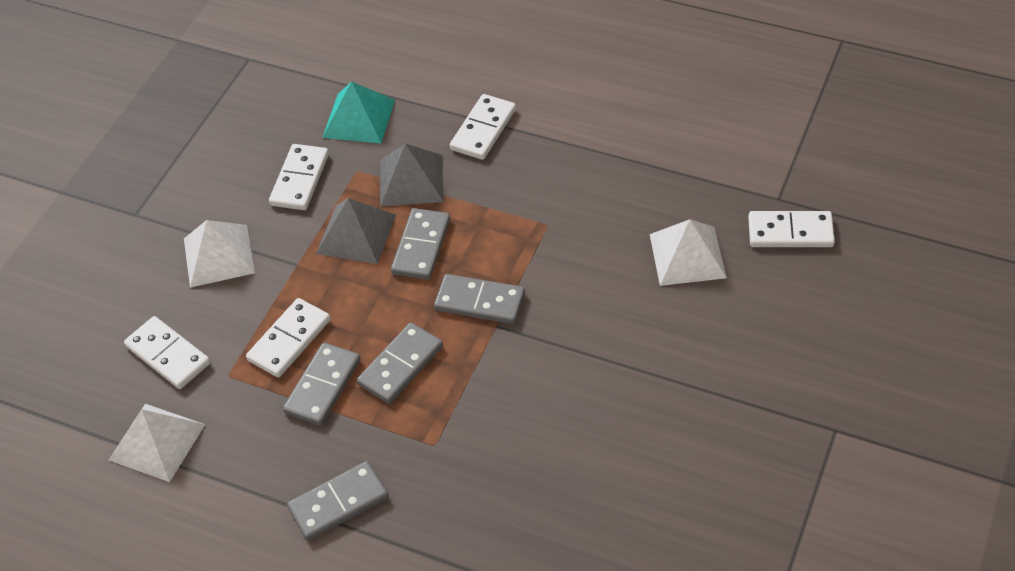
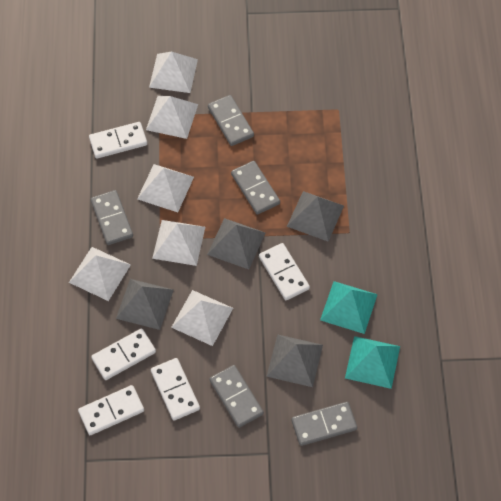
grey pyramid: [316,198,396,264] [380,144,444,207] = 2 -> [116,279,174,330] [207,218,265,269] [266,334,323,387] [287,191,344,242] = 4
turquoise pyramid: [322,81,395,144] = 1 -> [320,281,378,334] [345,336,400,389] = 2
white pyramid: [109,404,206,482] [184,220,255,288] [650,219,727,286] = 3 -> [69,247,131,301] [137,164,194,212] [146,96,198,139] [149,52,198,93] [152,220,205,266] [171,290,233,346] = 6

